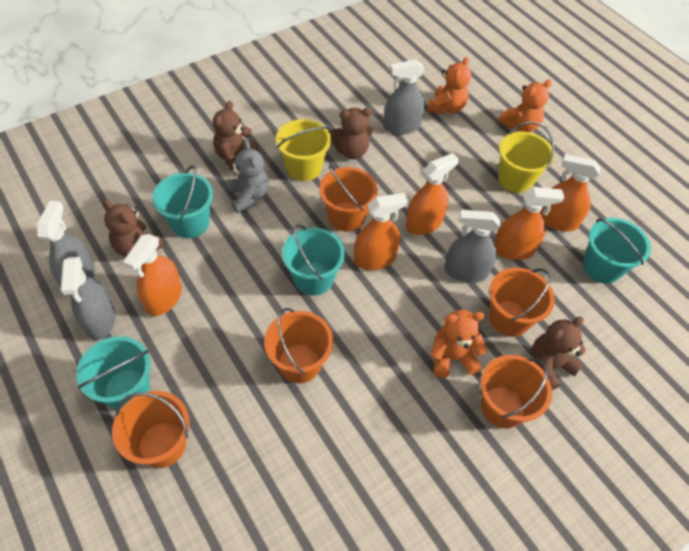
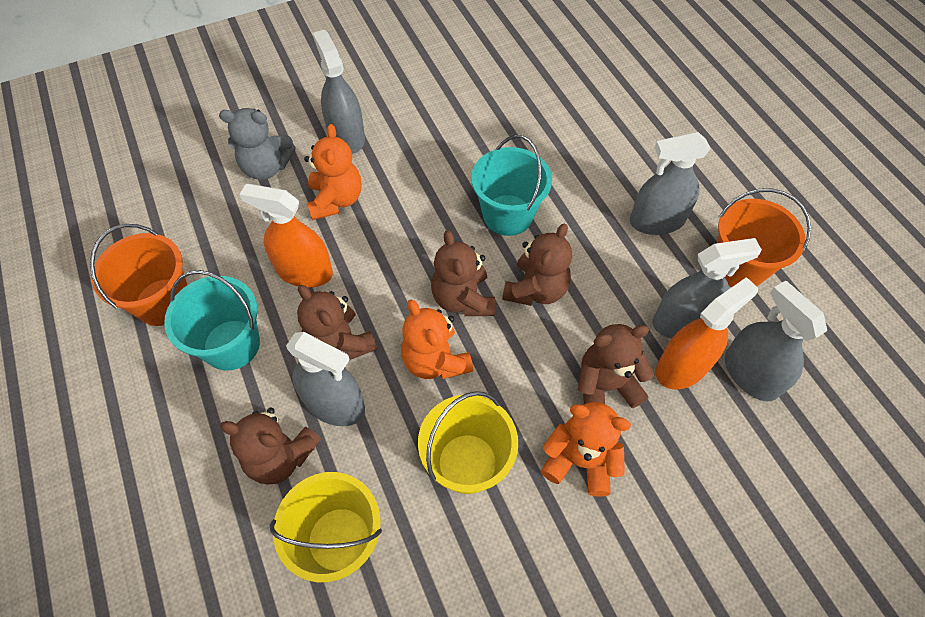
brown teddy bear: [103,200,164,257] [213,101,258,166] [330,108,374,159] [532,317,586,390] = 4 -> [220,408,321,485] [297,285,377,360] [431,230,495,316] [502,224,572,306] [578,324,654,408] = 5
grey spray bottle: [37,200,95,296] [60,256,116,340] [384,59,425,135] [444,210,500,283] = 4 -> [286,332,365,426] [313,30,365,154] [630,132,711,235] [653,238,762,338] [725,280,827,401] = 5
orange bucket: [112,391,190,468] [264,308,333,383] [319,165,378,232] [481,355,552,428] [489,268,555,337] = 5 -> [90,224,187,326] [717,188,811,287] = 2
orange spray bottle: [123,234,182,316] [354,193,408,270] [406,153,459,235] [494,187,564,260] [541,154,600,231] = 5 -> [239,184,333,288] [656,277,758,389] = 2
turquoise bucket: [76,336,151,410] [152,165,213,238] [282,224,345,296] [583,218,651,284] = 4 -> [164,270,260,371] [471,135,552,236] = 2

